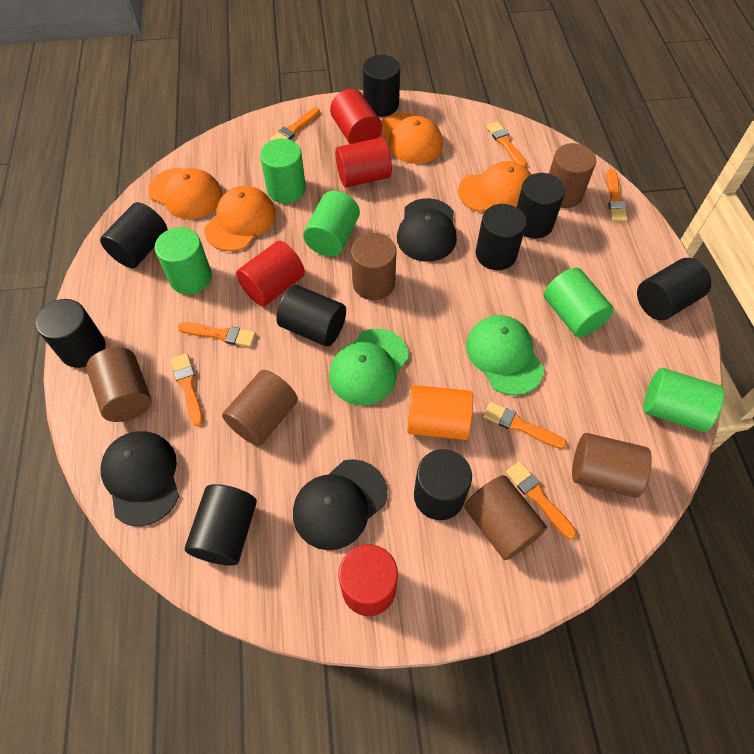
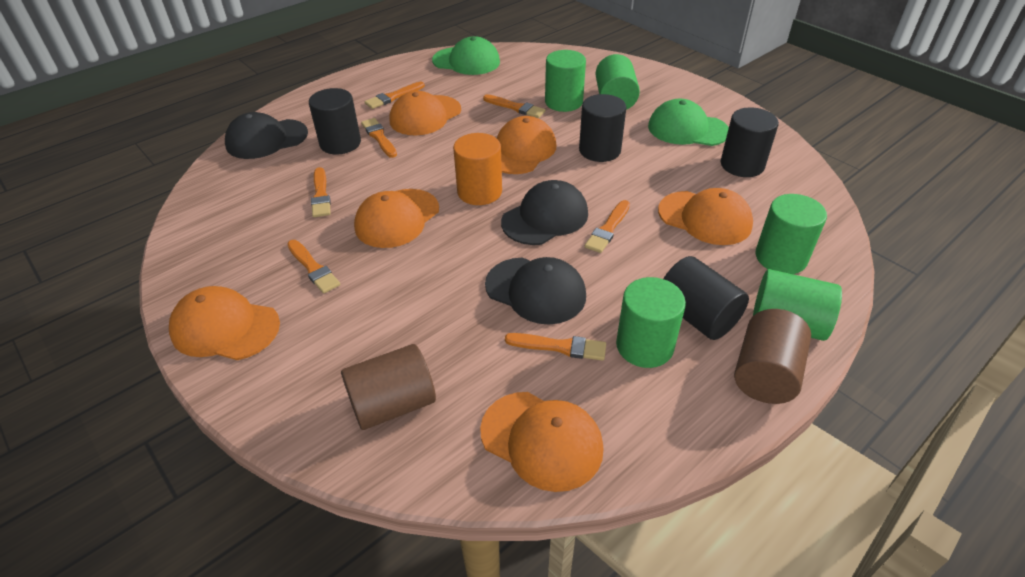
black cylinder: [36,299,105,368] [100,202,168,268] [185,484,257,566] [276,285,346,347] [363,55,400,117] [414,449,472,520] [475,204,527,270] [517,173,565,239] [637,258,711,320] = 9 -> [309,88,361,154] [579,94,626,162] [663,256,749,340] [721,107,779,177] = 4
brown cylinder: [86,347,151,422] [222,370,298,446] [351,233,397,300] [464,475,547,560] [549,143,596,208] [572,433,652,498] = 6 -> [341,344,436,430] [734,309,811,404] = 2
orange cap: [148,168,222,219] [204,186,276,251] [381,113,443,164] [458,161,531,212] = 4 -> [169,286,280,360] [354,189,439,248] [390,91,461,135] [480,392,603,492] [497,116,556,174] [658,188,753,245] = 6
red cylinder: [236,241,305,306] [330,89,382,144] [335,137,392,187] [339,544,398,616] = 4 -> none = 0

